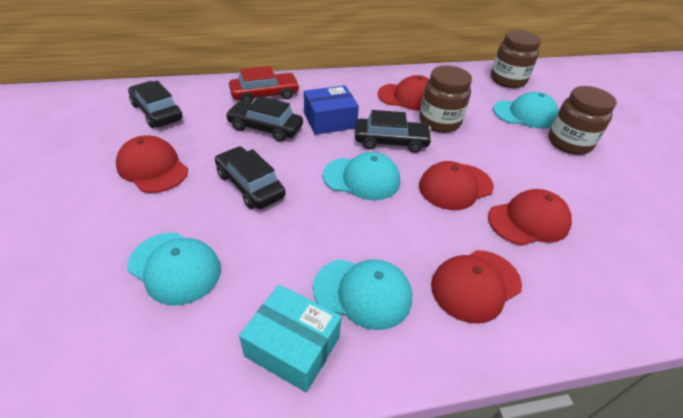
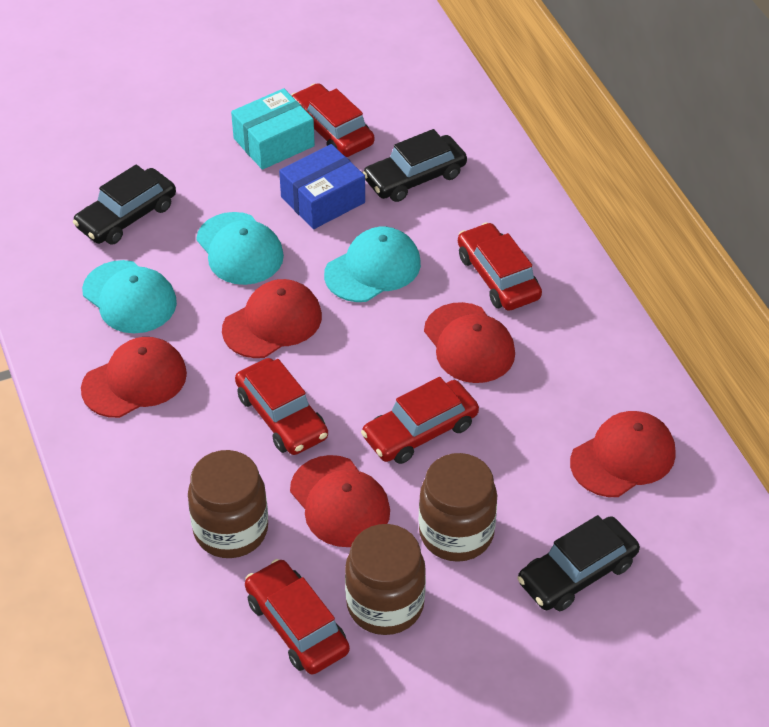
black car: [128,81,182,128] [215,146,286,209] [226,96,303,142] [355,110,432,153] = 4 -> [73,165,176,244] [363,129,467,202] [517,515,640,611] = 3
red car: [229,66,300,103] = 1 -> [235,358,328,455] [245,559,350,674] [291,83,374,157] [361,377,479,464] [458,222,542,311] = 5
turquoise cap: [127,233,221,305] [313,259,412,330] [323,152,400,200] [493,92,559,129] = 4 -> [82,260,177,333] [196,212,284,285] [324,227,421,302] = 3

